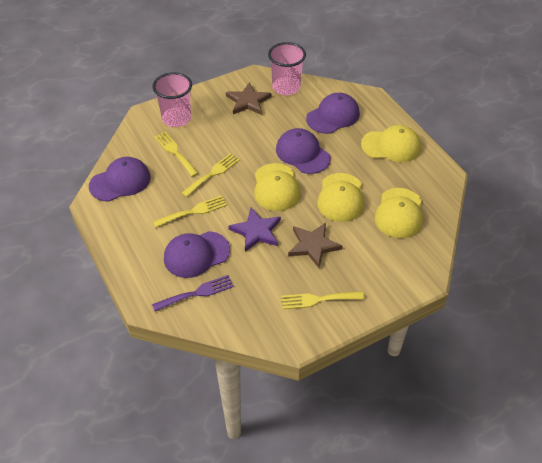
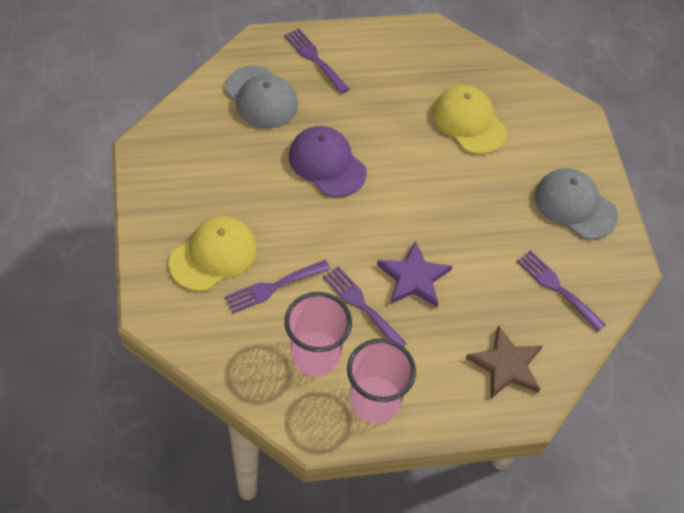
brown star: [226,82,272,115] [288,223,342,268] = 2 -> [466,325,543,398] = 1
grey cap: none = 0 -> [225,65,298,129] [535,168,618,240] = 2
purple cap: [89,157,151,202] [164,231,230,278] [276,128,331,174] [306,93,360,134] = 4 -> [289,126,367,197] = 1
purple fork: [152,275,234,311] = 1 -> [225,260,330,313] [284,28,350,94] [323,266,407,346] [517,250,606,331] = 4
yellow cap: [254,163,301,211] [317,173,364,222] [361,125,421,162] [375,188,423,238] = 4 -> [169,216,257,291] [433,85,507,154] = 2
yellow fork: [153,196,227,228] [154,132,198,177] [181,153,240,197] [281,291,365,309] = 4 -> none = 0

